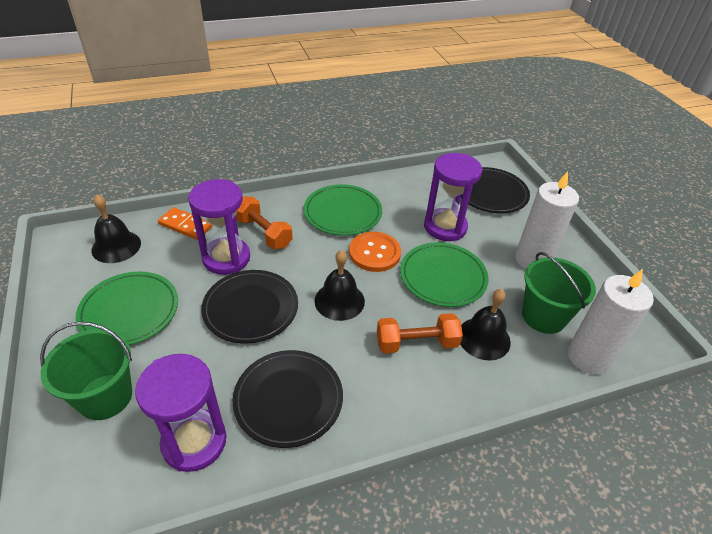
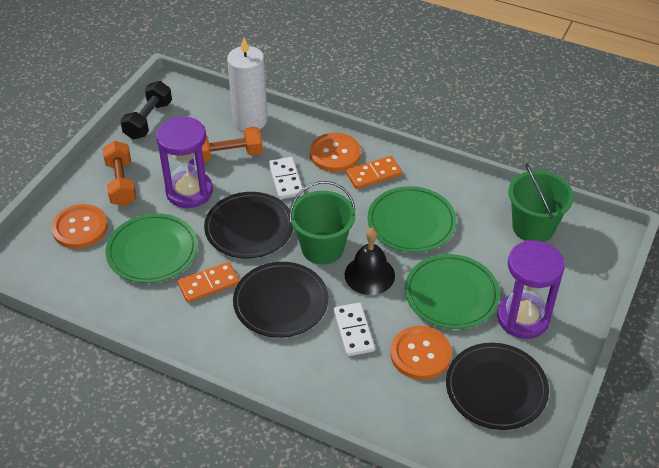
black bell: [91,195,141,263] [314,250,365,321] [460,289,511,360] = 3 -> [345,228,395,295] = 1
black dumbbell: none = 0 -> [120,81,172,139] = 1
orange button: [349,232,401,272] = 1 -> [51,204,108,249] [310,133,361,172] [390,326,452,380] = 3
orange domino: [158,207,213,240] = 1 -> [177,262,239,303] [346,156,402,189] = 2
purple hourglass: [135,354,226,472] [188,179,250,275] [424,153,482,241] = 3 -> [156,116,213,208] [497,240,565,339] = 2
white candle: [515,171,579,269] [568,269,654,374] = 2 -> [227,38,268,131] = 1
white domino: none = 0 -> [269,157,304,199] [333,303,375,356] = 2

